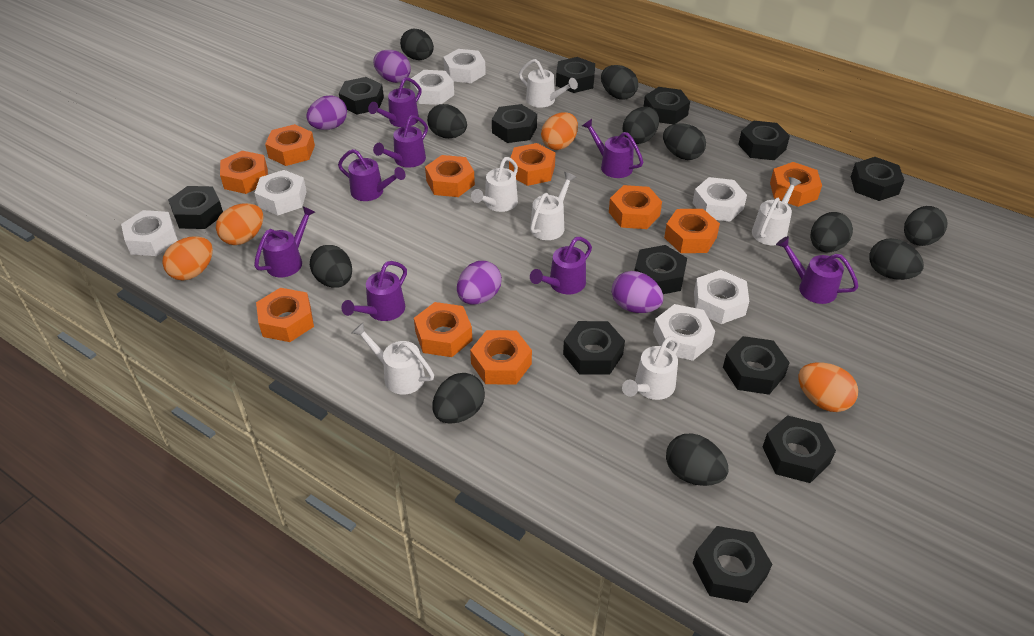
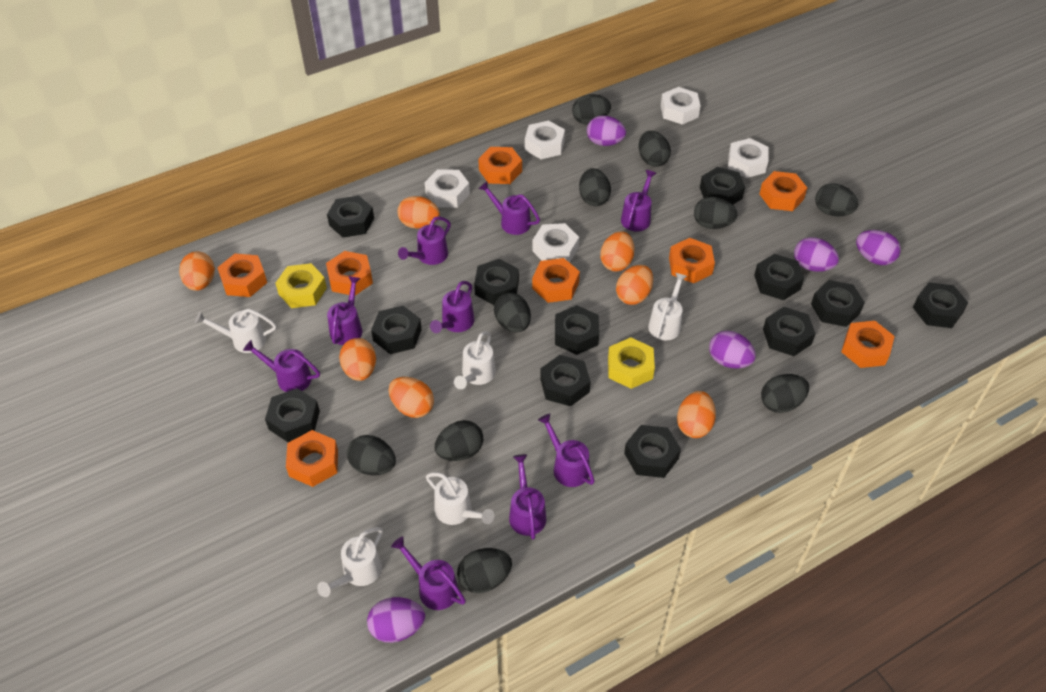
black egg: [310,245,352,288] [400,29,434,60] [427,104,467,138] [432,373,485,424] [601,65,638,99] [623,107,659,144] [663,123,706,160] [666,433,729,486] [811,212,853,253] [869,238,924,280] [904,206,948,246] = 11 -> [347,435,396,475] [434,420,483,461] [457,548,512,593] [494,293,531,332] [572,94,611,124] [579,168,611,206] [639,131,671,167] [694,197,738,229] [761,374,809,413] [815,183,858,217] = 10
orange egg: [162,236,213,281] [216,203,263,245] [541,112,578,150] [798,362,858,412] = 4 -> [179,252,215,291] [339,338,376,381] [389,377,434,418] [397,196,440,229] [600,231,635,271] [616,265,653,305] [677,391,716,438] = 7
orange nut: [220,151,268,194] [256,288,314,342] [265,124,315,166] [414,302,473,357] [425,155,475,197] [470,330,532,384] [509,143,555,186] [609,185,662,229] [664,209,720,253] [770,162,822,207] = 10 -> [217,254,267,297] [286,430,338,487] [326,251,373,295] [478,147,522,184] [532,258,580,303] [669,238,715,283] [759,171,807,211] [841,321,895,368] = 8
purple egg: [306,95,347,130] [373,50,411,83] [457,261,502,305] [612,271,663,313] = 4 -> [367,597,425,643] [587,115,626,146] [709,331,756,369] [794,237,839,272] [856,230,901,265] = 5
purple watering can: [254,206,315,277] [338,149,405,201] [342,261,407,321] [368,77,422,127] [373,115,428,168] [530,237,592,294] [582,119,643,178] [776,236,859,304] = 8 -> [243,340,320,392] [327,276,362,345] [391,537,466,610] [398,216,451,265] [430,281,475,333] [478,181,540,235] [509,454,546,540] [538,414,595,487] [621,170,657,232] = 9
white nut: [121,210,178,256] [255,170,307,215] [410,70,454,105] [444,49,486,83] [653,304,715,361] [693,177,747,222] [694,270,749,324] = 7 -> [425,169,470,208] [525,120,565,159] [532,223,579,263] [661,87,700,125] [728,138,769,178] = 5
white watering can: [352,323,434,395] [471,157,518,212] [519,59,578,108] [530,172,576,240] [622,336,680,400] [752,177,801,245] = 6 -> [195,309,276,353] [317,527,383,597] [426,472,494,525] [454,331,496,389] [648,273,687,340] = 5
yellow nut: none = 0 -> [276,263,327,308] [608,337,655,389] = 2

